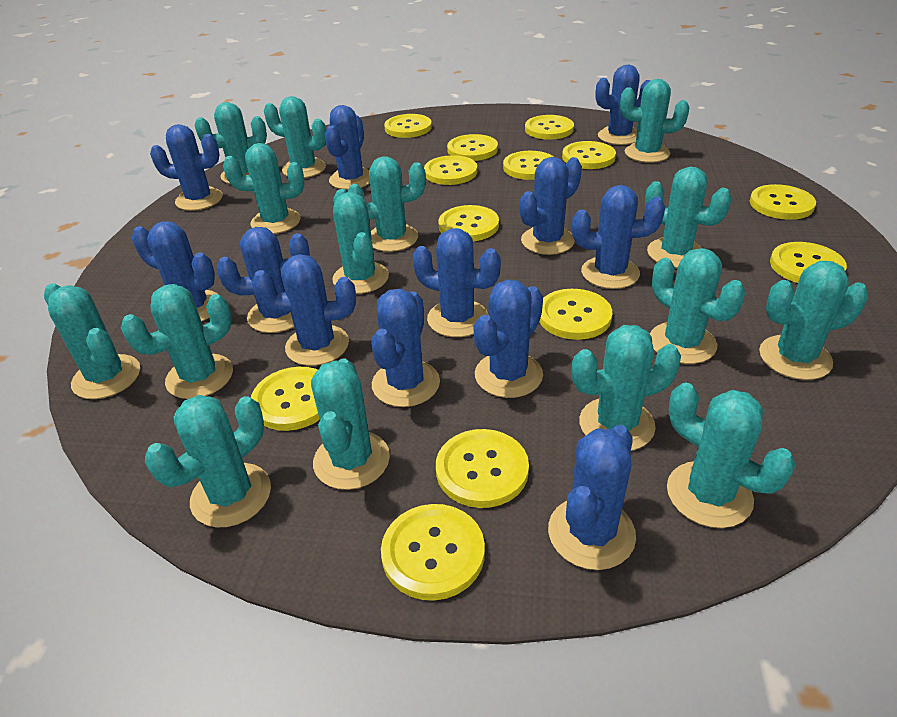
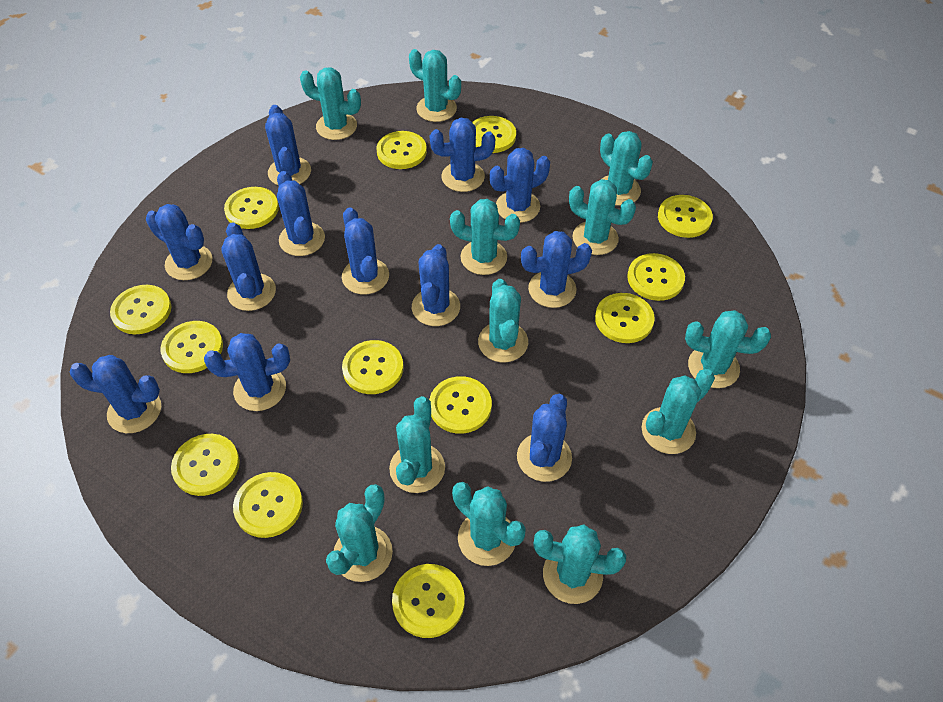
turquoise cactus: [44,283,140,399] [121,284,233,399] [145,395,271,527] [194,102,267,184] [223,143,304,234] [264,96,326,178] [311,359,390,490] [332,189,389,294] [347,156,426,252] [572,325,681,451] [620,79,689,163] [645,167,732,268] [650,248,745,364] [667,383,796,528] [759,261,868,380] = 15 -> [300,67,361,140] [326,484,393,582] [389,396,445,493] [409,49,461,122] [450,199,520,275] [452,482,526,566] [478,279,528,362] [533,525,626,604] [569,179,636,255] [600,131,653,206] [642,369,715,454] [685,310,771,388] = 12

